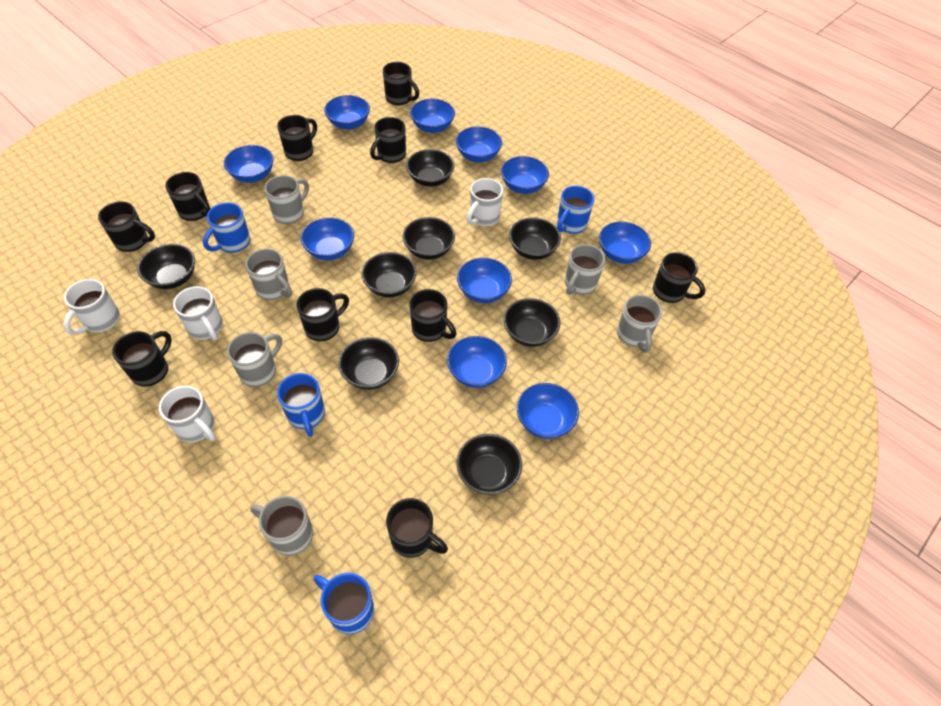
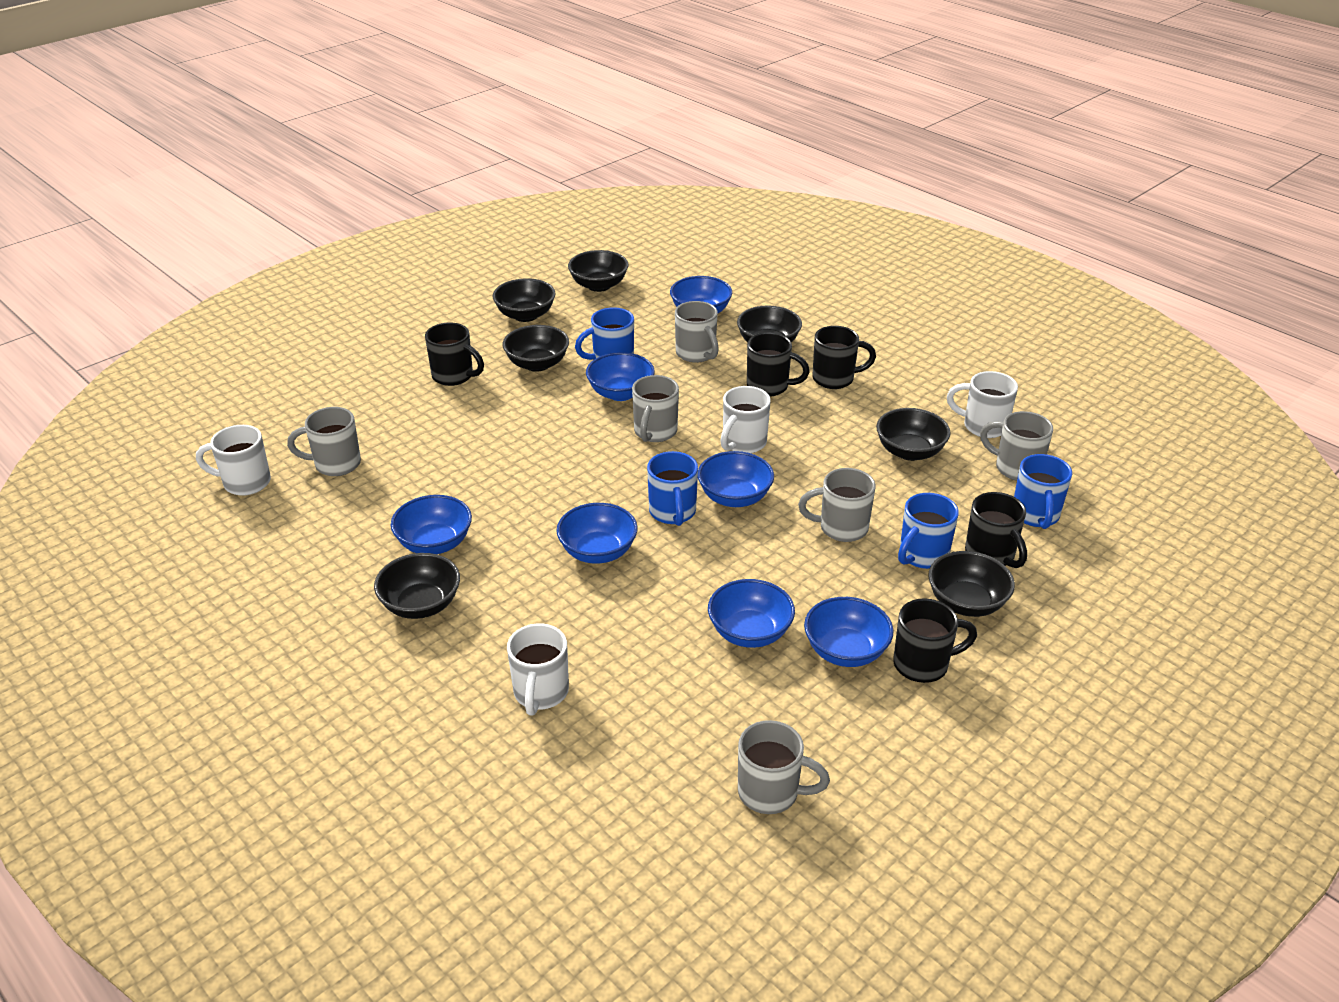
black bowl: [137,244,195,289] [338,337,399,390] [362,252,417,297] [403,217,455,260] [406,149,454,187] [456,434,522,495] [503,298,560,347] [509,217,561,260] = 8 -> [374,553,460,619] [493,278,556,322] [503,325,569,372] [568,250,628,292] [737,306,802,343] [876,408,951,461] [928,551,1015,617] = 7
black mug: [98,201,155,252] [112,331,172,387] [165,172,211,221] [277,115,317,161] [297,288,349,341] [370,117,406,163] [383,62,419,105] [386,498,448,558] [409,289,456,342] [653,252,705,303] = 10 -> [425,322,484,386] [747,333,810,397] [812,326,876,389] [893,598,977,683] [965,492,1027,568] = 5
blue bowl: [224,145,274,183] [301,217,354,260] [324,95,370,130] [410,99,455,133] [447,336,507,388] [456,126,502,162] [457,258,512,303] [501,156,549,194] [517,383,579,439] [599,221,651,264] = 10 -> [391,495,472,554] [557,503,638,564] [586,352,655,401] [670,276,732,313] [698,451,774,507] [708,579,795,648] [804,597,894,667] = 7

